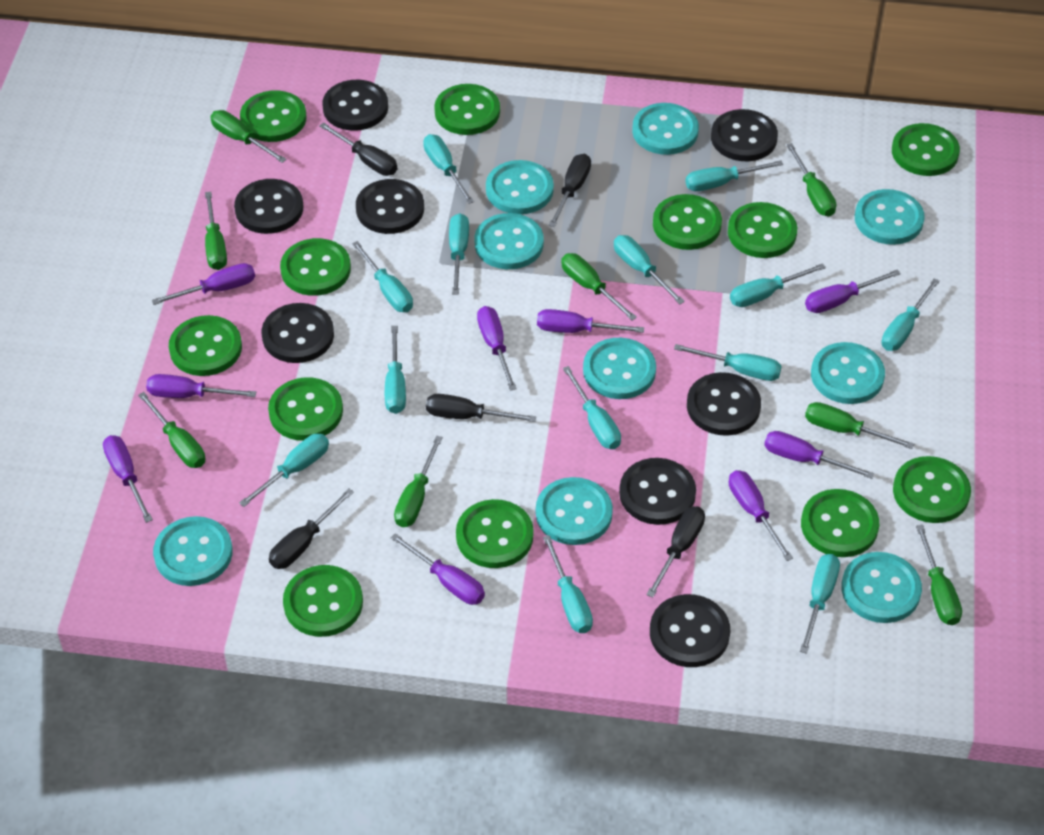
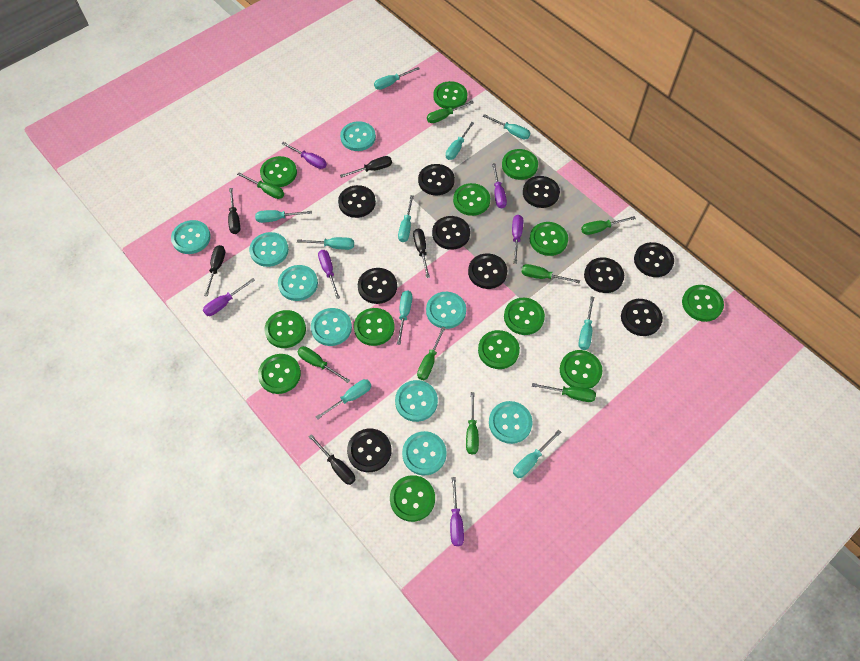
black button: [234,179,303,234] [262,303,334,363] [323,80,388,131] [356,179,424,234] [619,458,696,525] [650,594,730,667] [687,372,761,436] [711,109,778,161] = 8 -> [338,185,376,218] [347,429,391,472] [358,268,397,304] [418,164,455,195] [432,216,470,250] [468,254,507,289] [523,176,560,208] [584,257,624,293] [621,299,663,336] [634,242,674,277] = 10
green button: [169,315,242,376] [240,90,306,142] [268,377,343,441] [280,238,351,296] [283,565,363,637] [434,84,500,135] [456,499,534,568] [653,194,722,250] [728,202,797,258] [801,489,879,557] [892,123,960,176] [893,456,971,523] = 12 -> [258,354,301,394] [260,156,297,187] [264,310,306,348] [354,308,395,346] [390,475,435,522] [433,81,468,109] [453,183,490,216] [478,330,520,369] [502,149,538,180] [504,298,545,335] [530,222,568,256] [560,350,602,389] [682,285,724,322] = 13
purple screwdriver: [103,435,153,523] [146,374,256,398] [152,263,255,305] [391,533,485,605] [477,306,517,391] [537,309,644,333] [729,470,793,561] [764,431,874,479] [805,270,901,313] = 9 -> [203,278,255,316] [282,142,327,169] [318,250,340,299] [450,477,464,546] [492,163,507,208] [512,215,523,264] = 6
turquoise screwdriver: [239,434,329,507] [352,241,413,312] [385,326,406,414] [423,134,474,204] [449,213,469,294] [543,535,593,633] [563,366,621,449] [614,235,685,304] [674,344,782,381] [685,160,783,191] [730,263,826,307] [800,554,840,654] [881,278,940,351] = 13 -> [255,210,312,223] [297,237,354,250] [316,379,371,420] [374,67,420,90] [397,290,412,345] [398,195,414,242] [446,122,474,160] [483,114,530,139] [513,430,562,478] [578,296,594,350] = 10

